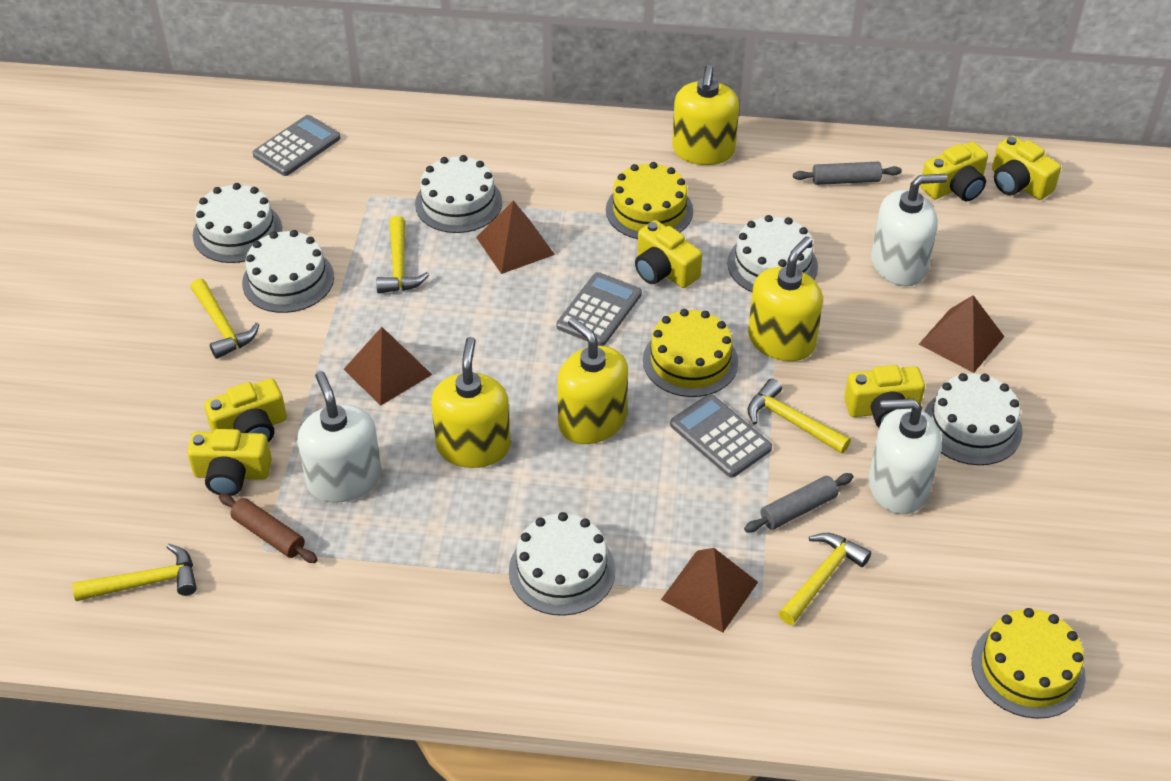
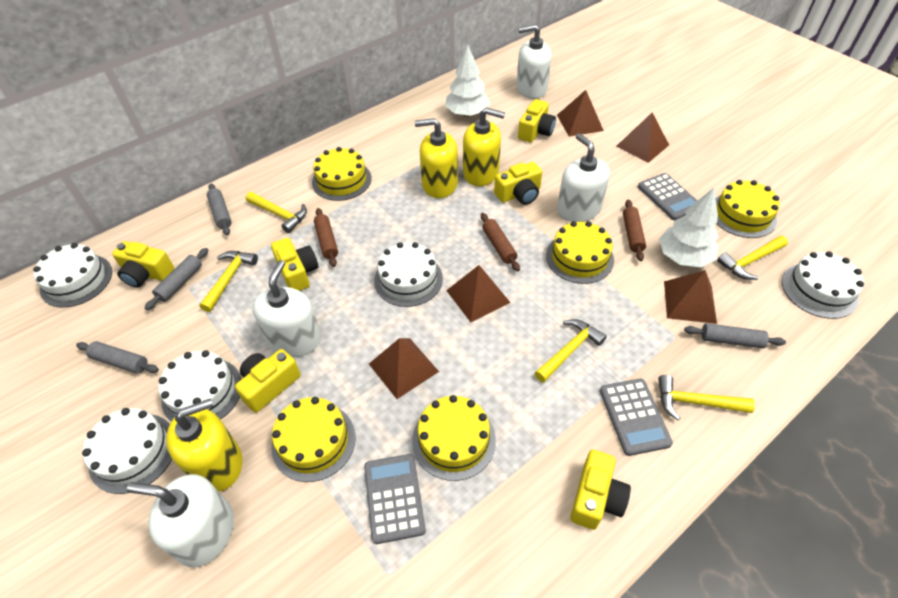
brown pyramid: [344,327,432,406] [476,201,555,274] [661,548,758,633] [919,295,1004,373] = 4 -> [369,338,439,399] [446,265,511,322] [557,90,604,136] [616,112,669,163] [664,270,717,324] = 5
brown rolling pin: [219,493,317,563] = 1 -> [314,208,338,267] [481,213,520,271] [623,199,646,261] = 3
grey rolling pin: [744,473,853,533] [793,162,902,185] = 2 -> [76,341,159,374] [145,248,208,310] [207,184,232,235] [684,323,786,348] = 4
white cake: [193,183,282,263] [242,230,334,313] [415,155,502,233] [509,512,615,616] [727,215,818,292] [924,373,1023,465] = 6 -> [33,243,112,307] [82,408,172,494] [158,350,242,421] [374,242,443,307] [782,251,864,319] = 5
white soap dispenser: [297,371,382,503] [869,399,941,514] [871,174,947,286] = 3 -> [127,474,234,567] [253,260,321,357] [516,24,552,99] [557,133,610,222] = 4
white tree: none = 0 -> [445,45,490,117] [659,188,719,267] = 2
yellow cake: [606,162,693,239] [643,309,738,397] [972,608,1086,719] = 3 -> [271,397,356,482] [312,147,372,201] [412,395,496,481] [546,221,614,284] [716,180,780,238] = 5
yellow soap dispenser: [431,337,511,468] [557,317,628,444] [672,65,739,165] [748,236,823,361] = 4 -> [166,398,242,492] [415,118,458,198] [463,107,505,186] = 3

